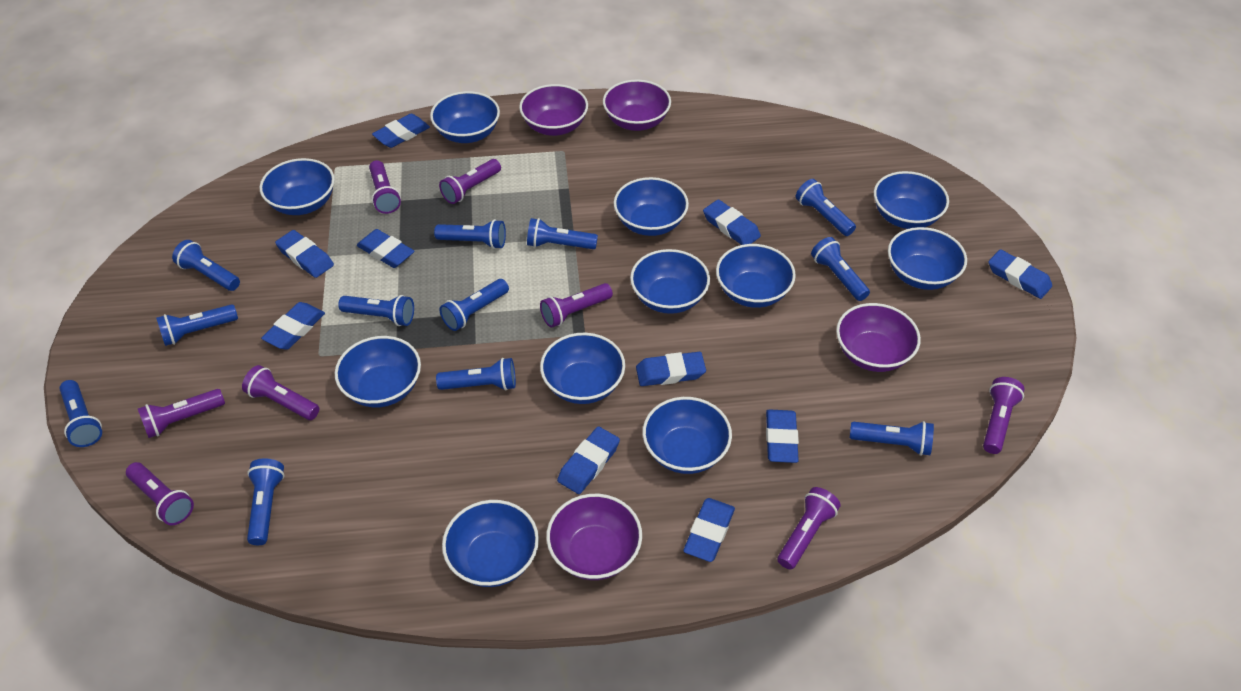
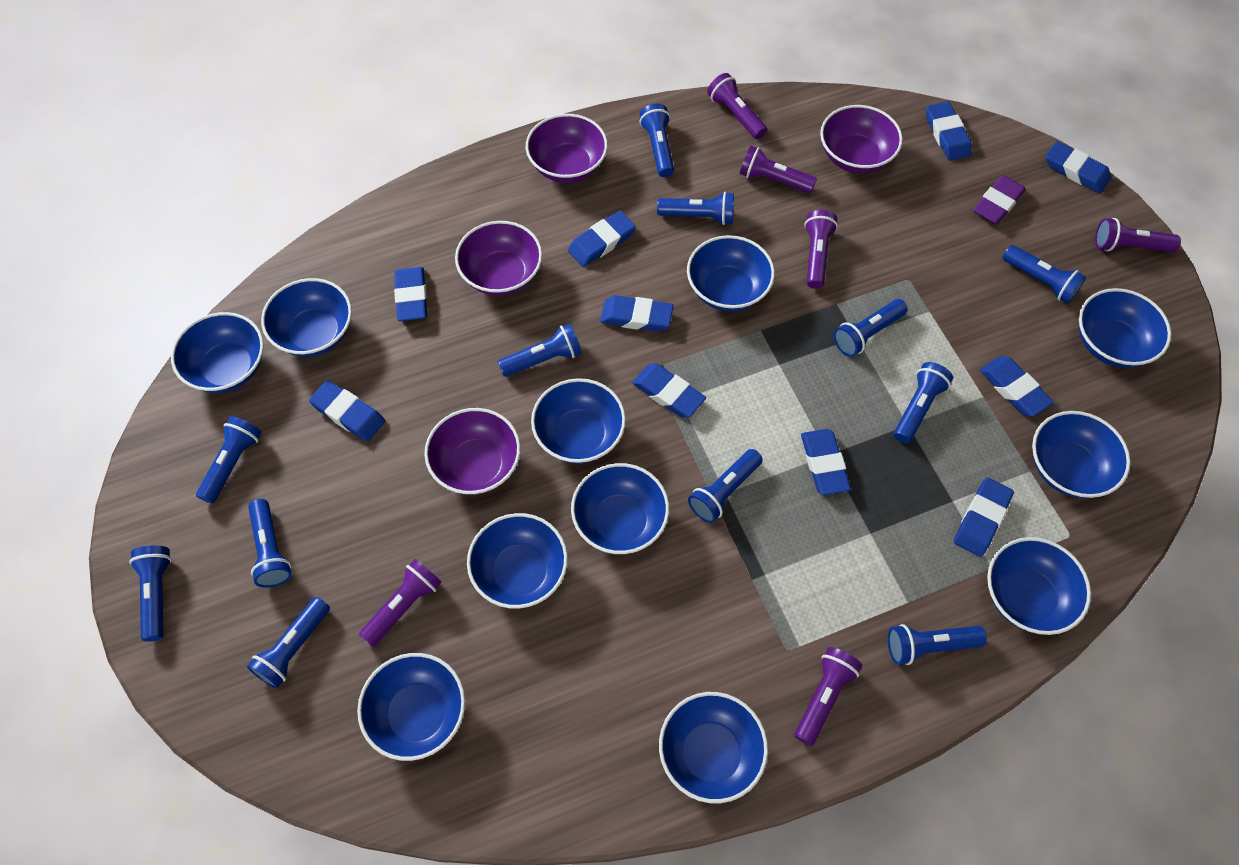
purple eraser: none = 0 -> [973,175,1026,224] = 1
purple flashlight: [126,462,194,526] [138,389,225,438] [242,365,319,420] [369,160,401,214] [439,159,501,204] [540,283,613,328] [777,487,841,570] [983,377,1024,454] = 8 -> [359,559,442,647] [707,73,767,139] [740,146,817,193] [795,647,862,746] [804,210,838,289] [1095,218,1181,252] = 6

